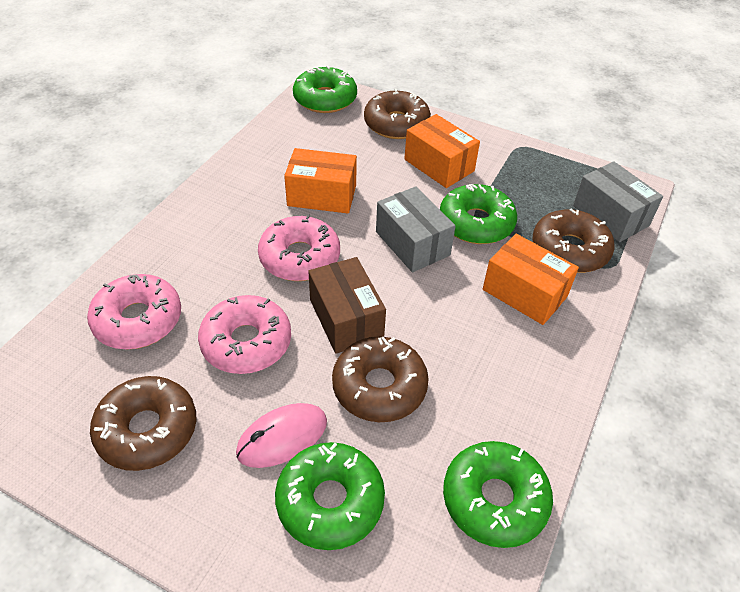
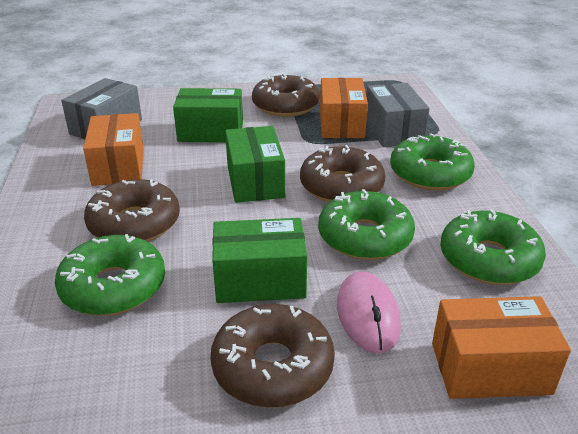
brown box: [308,257,386,354] = 1 -> none = 0
green box: none = 0 -> [173,88,243,142] [212,218,307,303] [225,126,285,203] = 3
pink donut: [87,274,181,349] [198,295,291,374] [258,214,340,281] = 3 -> none = 0

